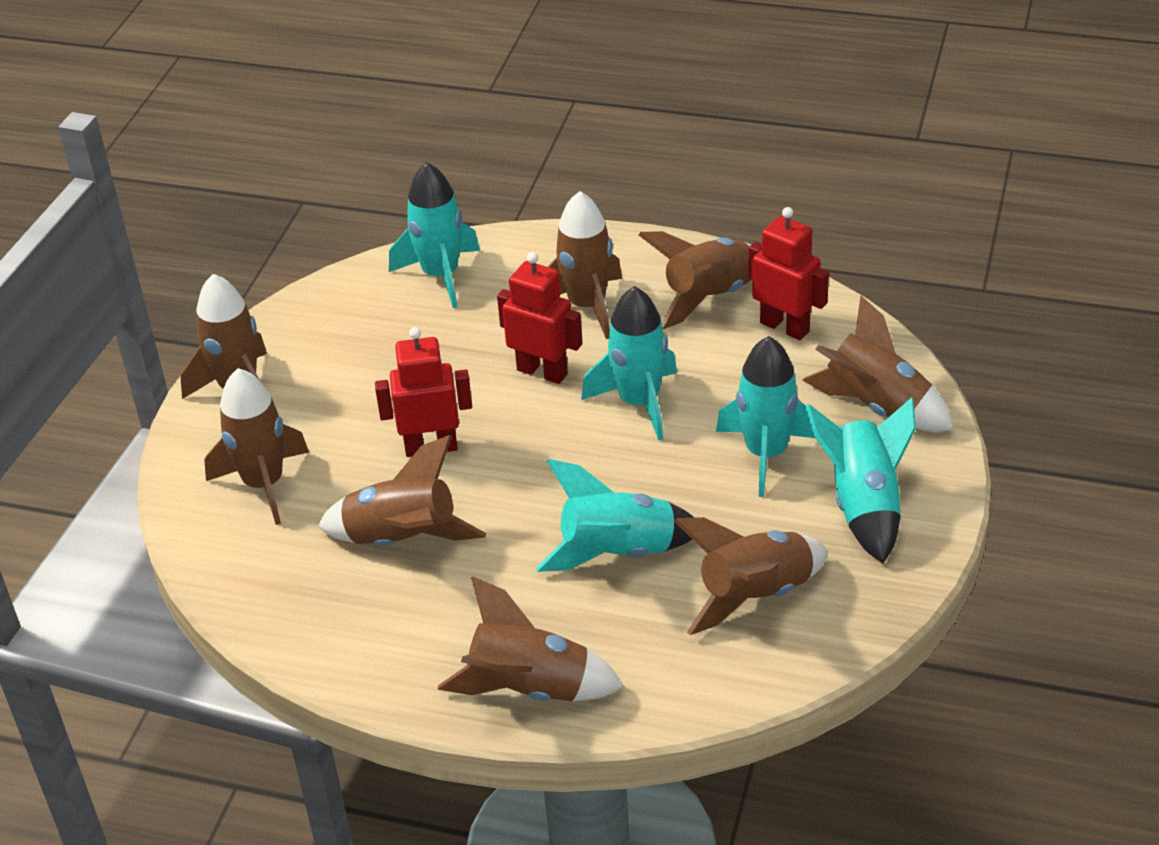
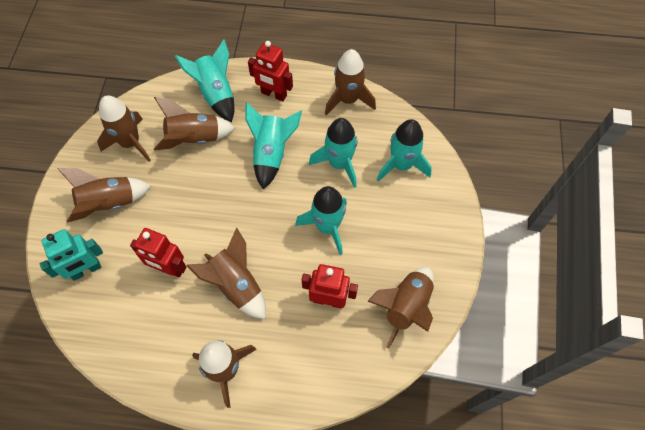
brown rocket: [180,274,267,399] [204,368,309,525] [317,435,486,546] [437,576,624,701] [548,191,622,339] [639,231,751,329] [674,517,828,635] [802,296,954,432] = 8 -> [58,168,151,223] [97,96,151,162] [154,97,235,150] [186,228,266,319] [192,340,257,408] [325,49,376,115] [367,267,434,348] = 7
turquoise robot: none = 0 -> [40,229,103,281] = 1

